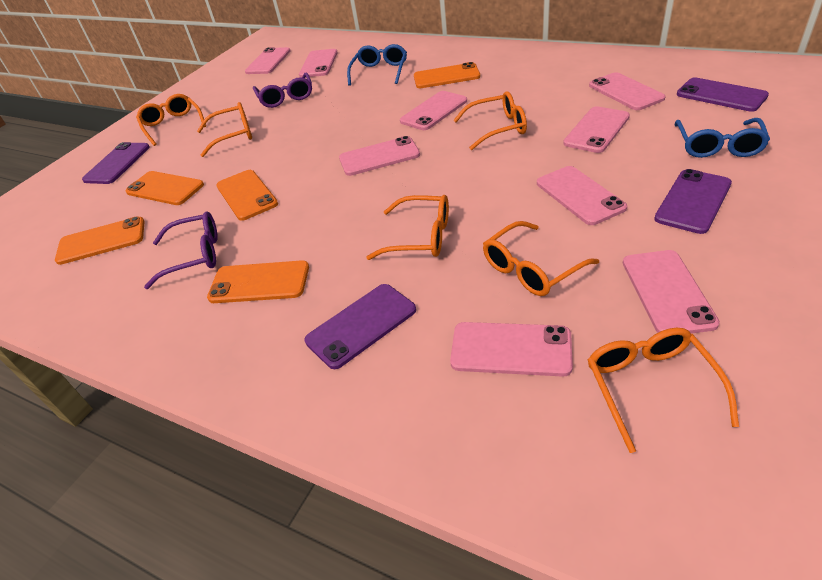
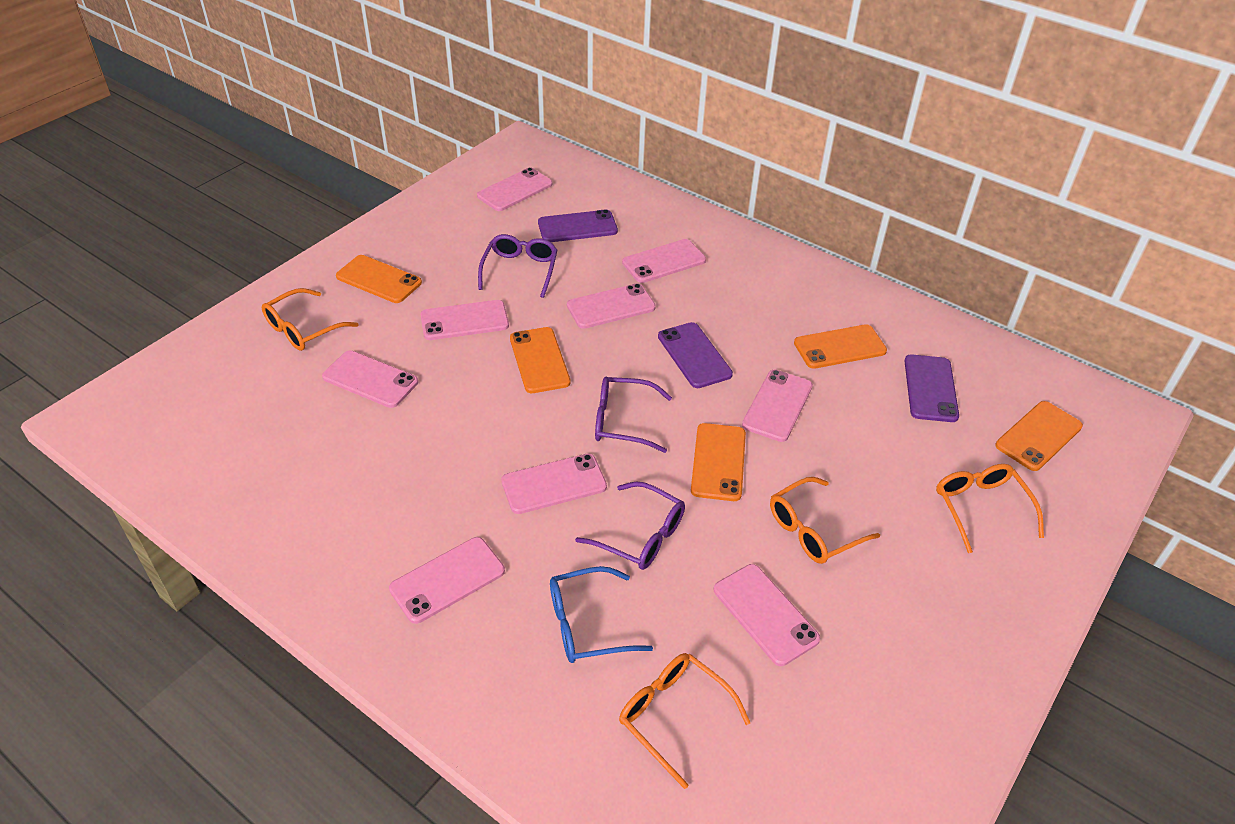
blue glasses: [347,44,407,86] [675,118,770,158] = 2 -> [550,566,653,663] = 1
orange glasses: [136,94,206,146] [197,102,252,157] [366,195,449,260] [454,91,527,150] [483,221,599,296] [588,328,739,453] = 6 -> [262,288,359,351] [619,653,750,789] [770,477,880,564] [936,464,1044,553] = 4
purple glasses: [144,212,218,289] [253,72,312,108] = 2 -> [478,234,557,298] [575,481,685,570] [595,377,672,453] = 3
purple phone: [82,142,150,184] [304,284,416,369] [654,169,732,234] [677,78,769,112] = 4 -> [538,209,618,242] [658,322,733,388] [904,355,959,422] = 3

